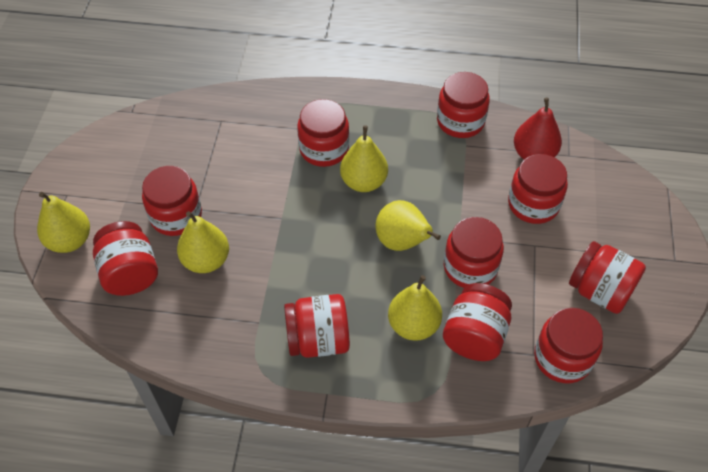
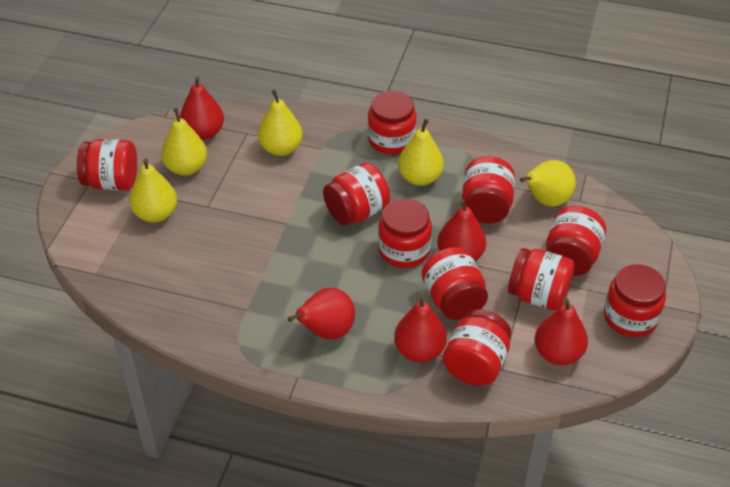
red pear: [514,97,562,160] = 1 -> [180,76,224,140] [287,288,355,339] [394,296,447,362] [437,199,486,261] [535,298,588,365] = 5

